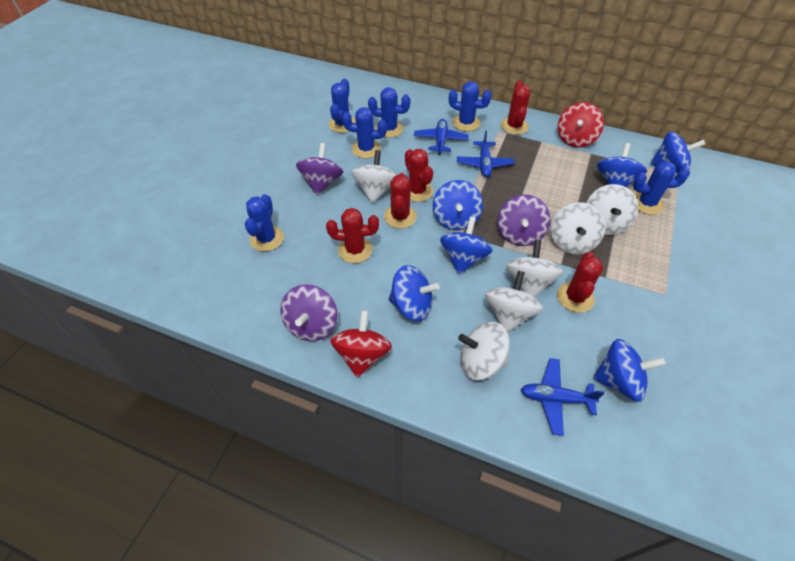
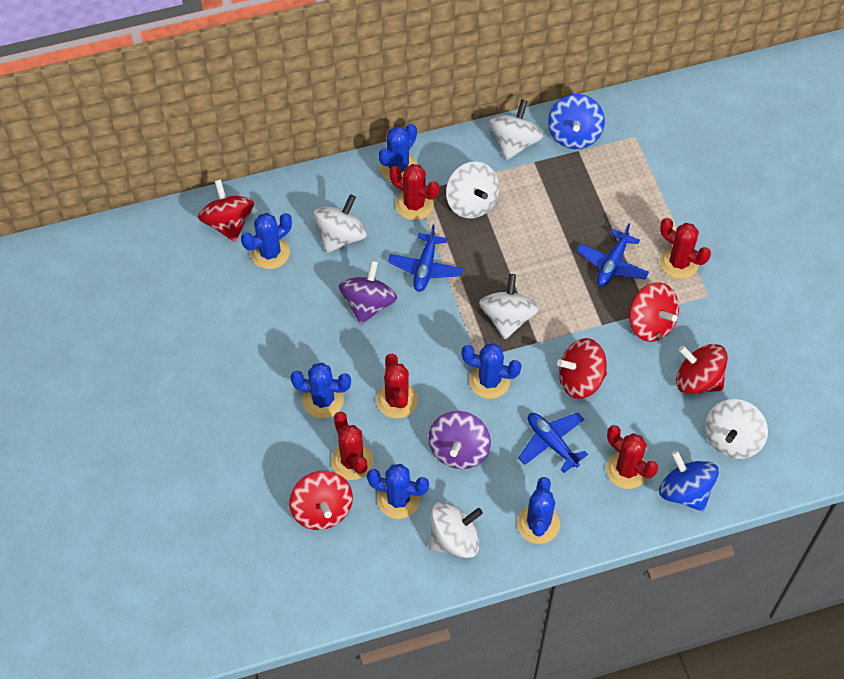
blue spinning top: [389,265,439,321] [433,180,483,231] [440,216,493,274] [593,339,666,402] [597,143,647,187] [650,132,706,173] = 6 -> [548,94,605,149] [659,450,719,511] = 2
purple spinning top: [280,284,338,341] [296,143,343,196] [497,195,551,246] = 3 -> [339,260,397,324] [428,411,491,469] = 2
red spinning top: [330,310,392,378] [558,102,604,147] = 2 -> [198,179,254,242] [289,471,353,530] [557,338,607,399] [629,282,679,342] [676,344,728,394] = 5

